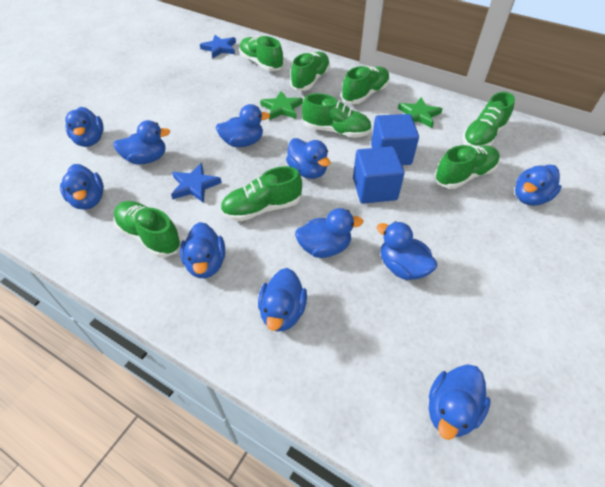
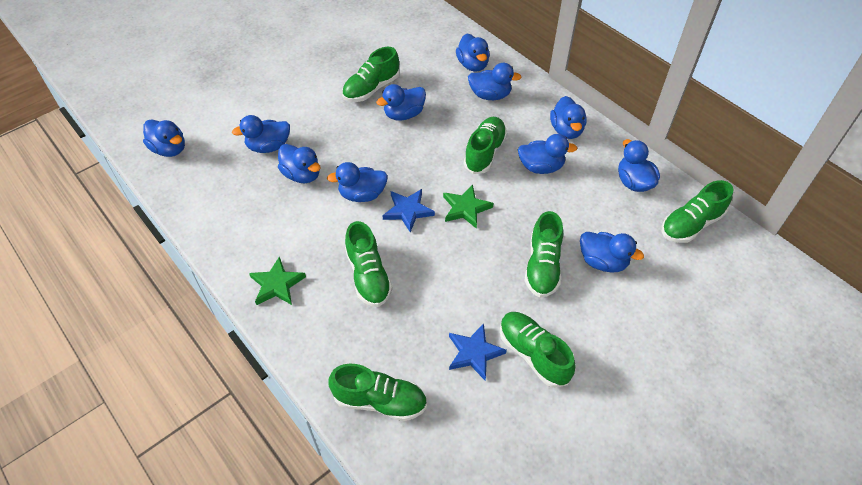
blue cube: [353,146,404,204] [371,114,419,165] = 2 -> none = 0
green shoe: [113,201,182,258] [220,166,302,221] [239,36,284,71] [290,52,330,91] [302,93,372,138] [341,66,390,104] [434,145,500,189] [462,92,515,146] = 8 -> [328,364,427,421] [342,47,400,102] [345,221,393,307] [464,117,507,174] [500,312,575,388] [524,211,563,298] [662,180,733,243] = 7

